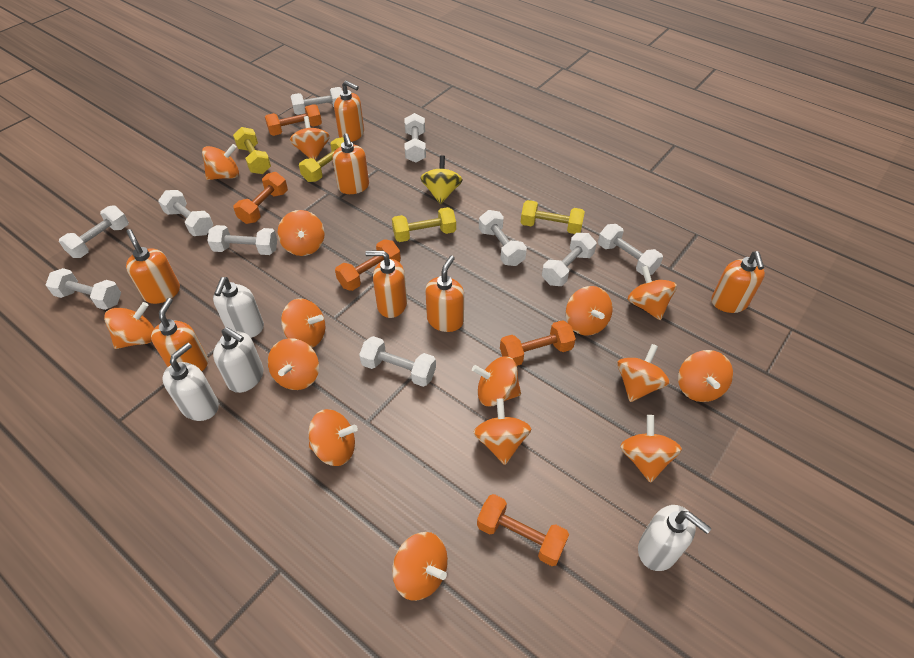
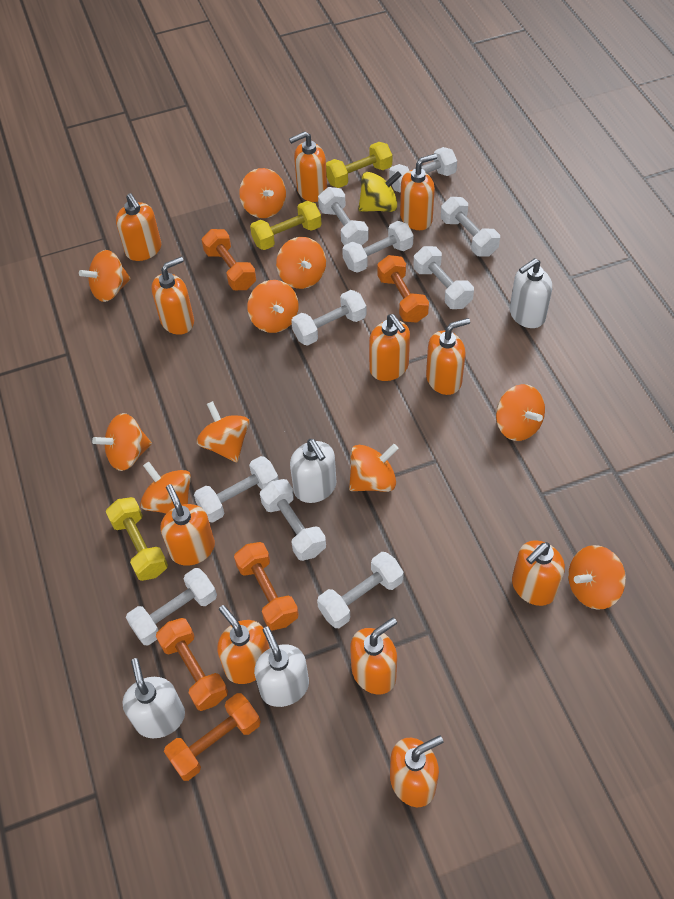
orange soap dispenser: [126,229,180,304] [151,298,208,371] [332,133,369,194] [334,81,364,142] [365,250,407,318] [425,256,464,332] [711,251,765,313] = 7 -> [116,193,161,261] [151,257,194,335] [160,484,215,566] [217,605,269,684] [289,132,327,202] [350,618,397,694] [369,314,410,381] [390,735,443,807] [400,154,437,230] [426,318,470,395] [512,540,565,606] = 11
orange spinning top: [104,302,154,349] [202,144,239,180] [268,338,319,390] [278,210,325,256] [281,298,325,348] [290,116,330,160] [308,409,358,466] [392,532,448,601] [472,356,521,407] [474,398,531,465] [566,286,613,336] [617,344,670,402] [620,415,682,483] [628,266,677,320] [678,350,733,402] = 15 -> [79,250,131,302] [92,413,152,471] [140,462,191,514] [196,401,250,462] [239,168,286,218] [247,280,299,333] [276,237,326,289] [349,444,399,492] [496,384,545,441] [568,545,626,610] = 10
yellow dumbbell: [233,127,271,174] [299,137,344,182] [392,207,456,242] [521,200,585,234] = 4 -> [106,497,168,581] [250,201,321,250] [326,142,392,188] = 3

